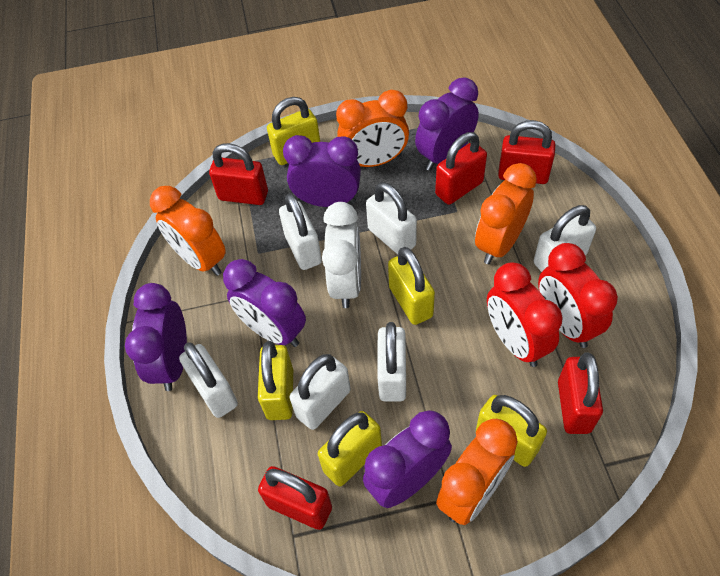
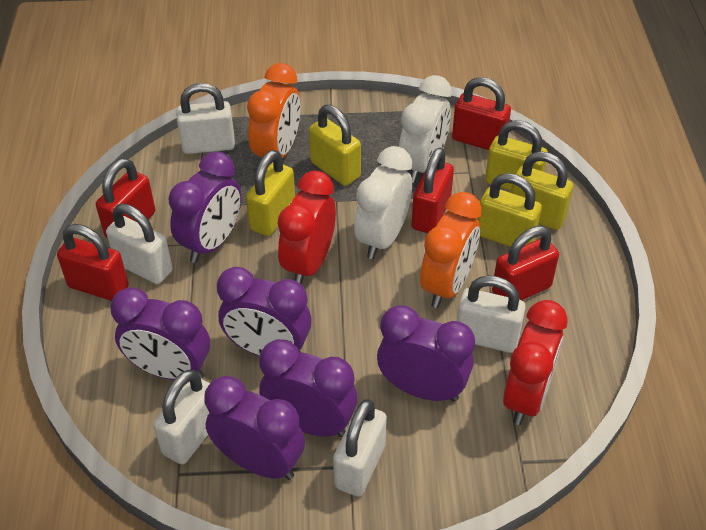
orange clock: [150,186,226,276] [336,90,409,167] [436,419,518,525] [475,163,537,264] = 4 -> [247,63,300,167] [420,192,482,308] = 2
purple clock: [125,283,187,391] [223,259,306,347] [283,135,361,207] [363,410,452,508] [415,77,479,171] = 5 -> [110,287,210,380] [168,151,241,263] [204,376,305,480] [217,267,311,356] [259,339,357,437] [377,305,475,402] = 6
white clock: [322,202,361,308] = 1 -> [354,146,412,259] [399,75,451,183] = 2
white padlock: [179,343,238,418] [279,193,322,270] [289,354,351,430] [366,182,417,254] [377,322,406,402] [534,205,596,272] = 6 -> [106,204,173,284] [153,370,210,464] [176,83,235,154] [333,399,387,497] [457,275,526,353] = 5

